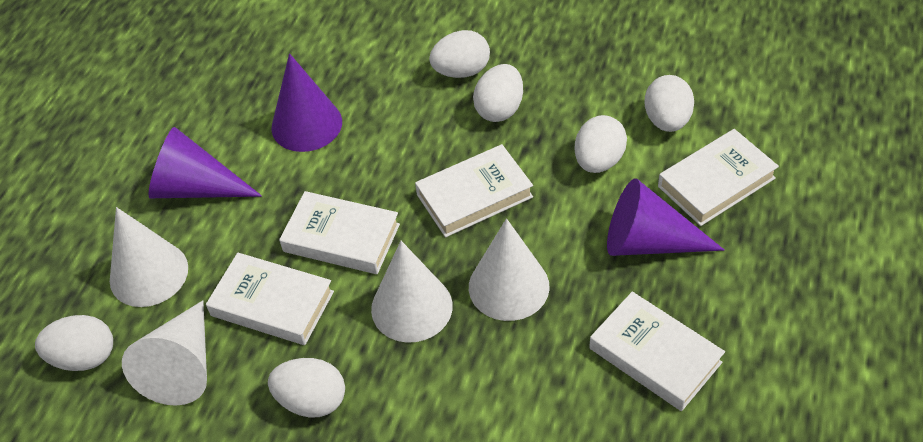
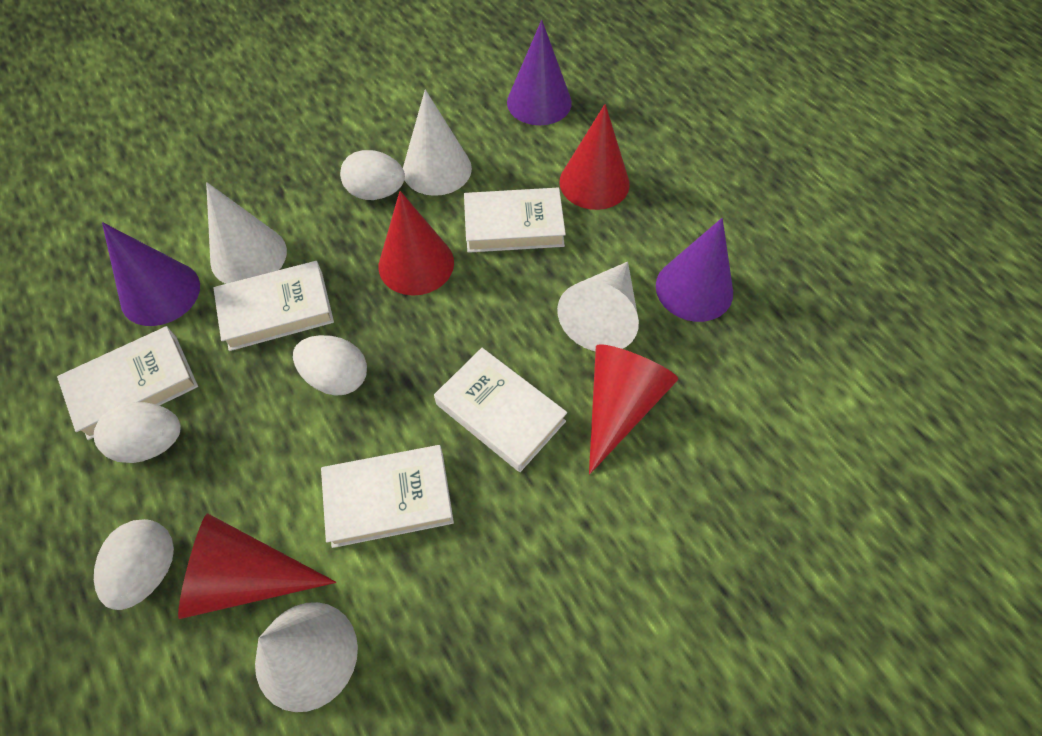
red cone: none = 0 -> [178,513,336,619] [379,191,454,296] [560,104,630,210] [589,344,678,475] = 4
white egg: [35,315,113,371] [268,358,345,418] [429,30,490,78] [473,64,523,122] [575,115,627,173] [644,75,694,132] = 6 -> [94,402,181,463] [94,519,174,610] [293,335,367,396] [340,150,405,200] = 4

